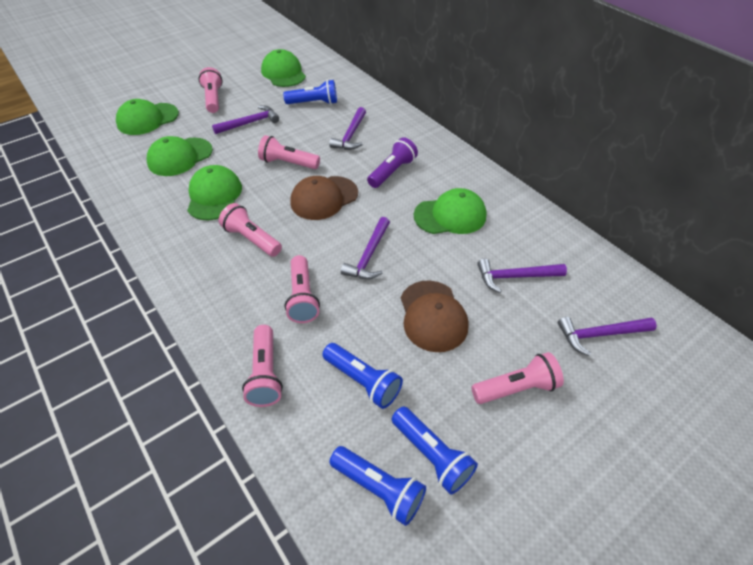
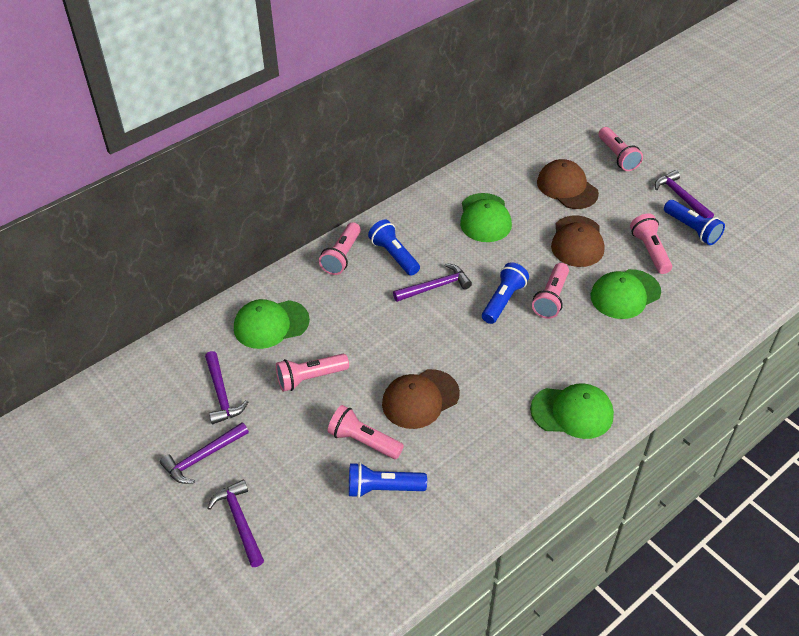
brown cap: [290,176,358,220] [401,281,469,352] = 2 -> [382,369,460,429] [537,159,599,209] [551,215,604,267] = 3
green cap: [116,99,179,135] [146,136,213,176] [187,165,242,220] [261,49,306,87] [414,188,487,234] = 5 -> [234,299,310,349] [460,193,512,242] [530,383,614,439] [591,269,661,319] = 4
purple flashlight: [367,137,418,188] = 1 -> none = 0

